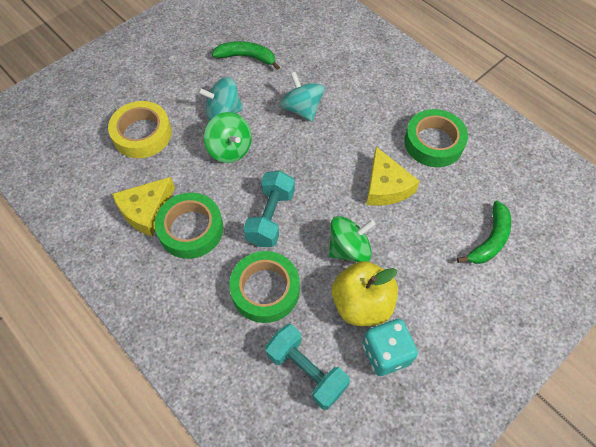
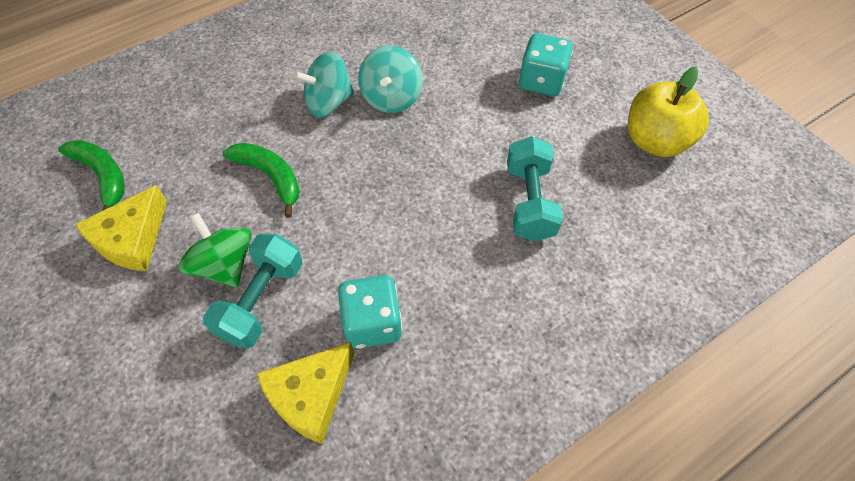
green spinning top: [204,112,252,163] [329,216,375,262] = 2 -> [178,213,252,287] = 1
green tape: [155,193,223,259] [229,251,300,323] [404,109,468,167] = 3 -> none = 0
turquoise dice: [362,319,418,376] = 1 -> [338,275,402,349] [519,33,573,96] = 2
yellow tape: [108,101,172,158] = 1 -> none = 0

